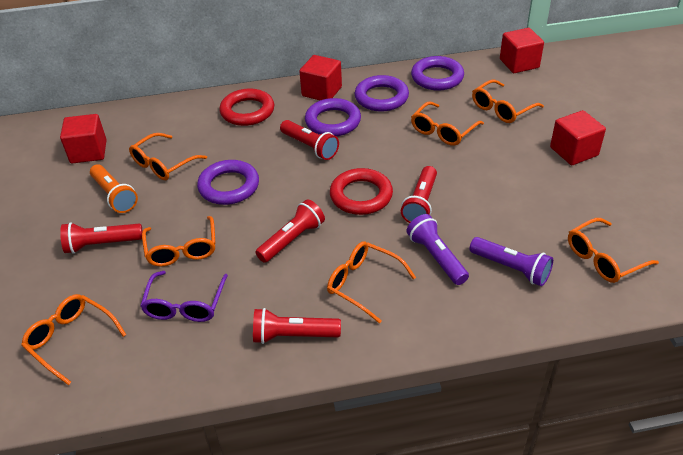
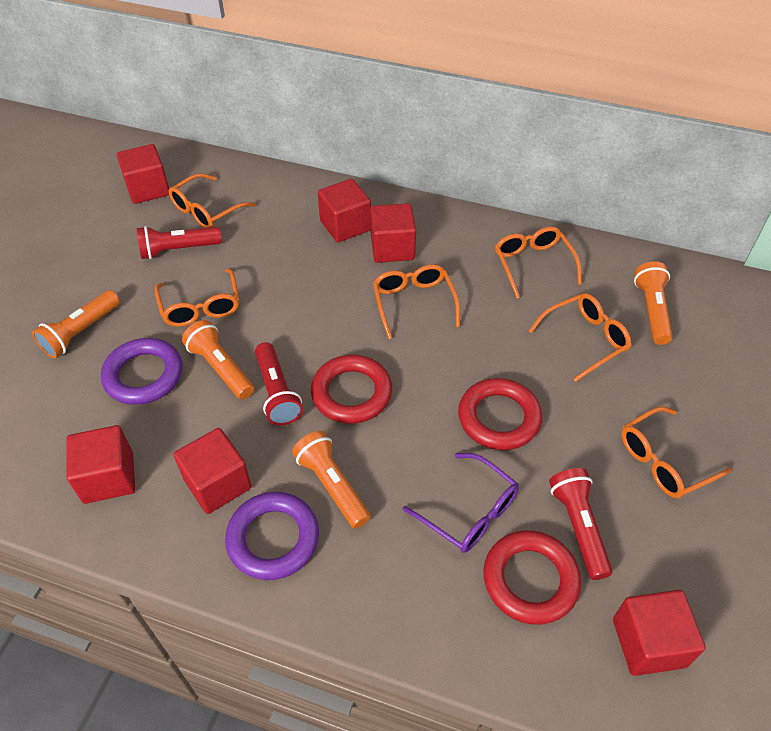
orange flashlight: [90,164,138,213] = 1 -> [32,290,120,358] [182,320,254,399] [292,431,371,529] [634,262,673,345] = 4
orange glasses: [21,294,127,385] [129,133,207,180] [142,216,216,267] [327,241,416,324] [411,102,484,146] [472,80,544,123] [568,218,659,283] = 7 -> [155,269,239,327] [168,173,256,228] [373,264,460,339] [495,227,582,298] [529,293,632,382] [621,406,732,498] = 6
purple flashlight: [407,214,469,285] [469,237,553,286] = 2 -> none = 0
purple ring: [197,160,259,205] [305,98,361,136] [355,75,409,112] [411,56,464,91] = 4 -> [101,338,183,405] [225,492,319,580] = 2
red cube: [60,114,107,164] [299,55,342,100] [500,28,544,73] [550,110,606,165] = 4 -> [67,425,135,504] [117,144,169,204] [174,428,252,514] [318,179,371,242] [370,203,416,263] [613,590,706,676] = 6
red flashlight: [60,222,143,254] [253,308,341,344] [255,199,325,263] [280,120,339,160] [401,166,437,223] = 5 -> [137,226,222,259] [255,342,303,426] [549,468,613,580] = 3
red ring: [219,89,274,126] [330,168,393,215] = 2 -> [311,355,392,424] [458,378,542,450] [483,530,581,625] = 3

